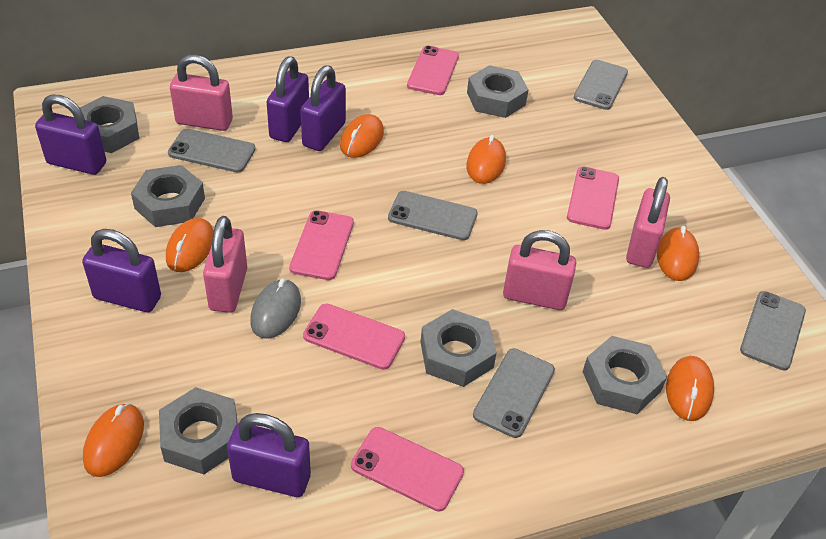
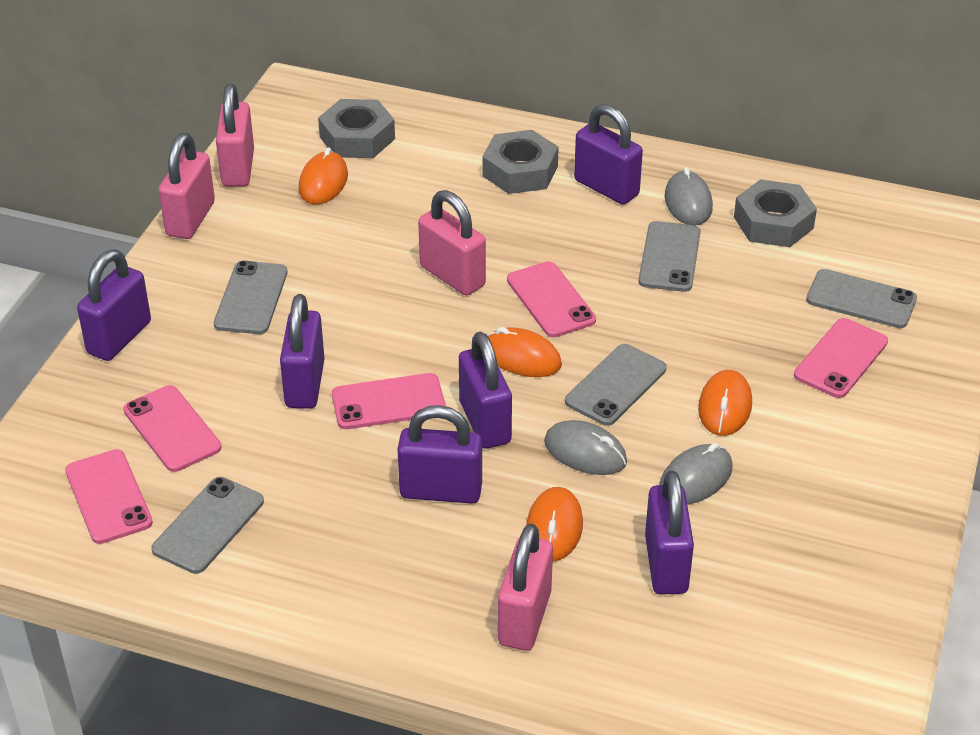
grey mouse: [250,278,301,339] = 1 -> [544,420,627,475] [659,443,733,505] [664,167,713,226] = 3
grey nut: [80,96,139,153] [131,165,205,227] [159,387,238,474] [421,309,497,387] [467,65,528,118] [583,336,667,414] = 6 -> [318,99,395,158] [482,130,559,194] [734,179,817,247] = 3
orange mouse: [83,403,144,477] [166,218,214,272] [340,114,384,158] [466,135,506,184] [657,226,699,281] [666,356,714,421] = 6 -> [299,147,348,205] [487,327,562,377] [526,487,583,561] [698,370,752,436] = 4
purple padlock: [35,94,106,175] [82,229,161,312] [227,413,311,497] [267,56,309,142] [301,65,346,151] = 5 -> [77,249,151,361] [280,294,325,409] [397,405,482,504] [459,332,512,449] [574,104,643,205] [645,471,694,595] = 6

